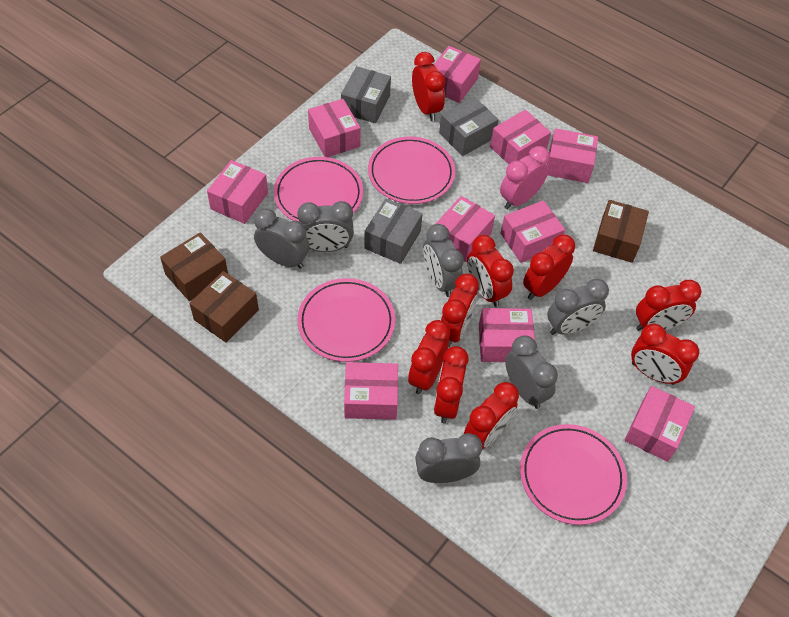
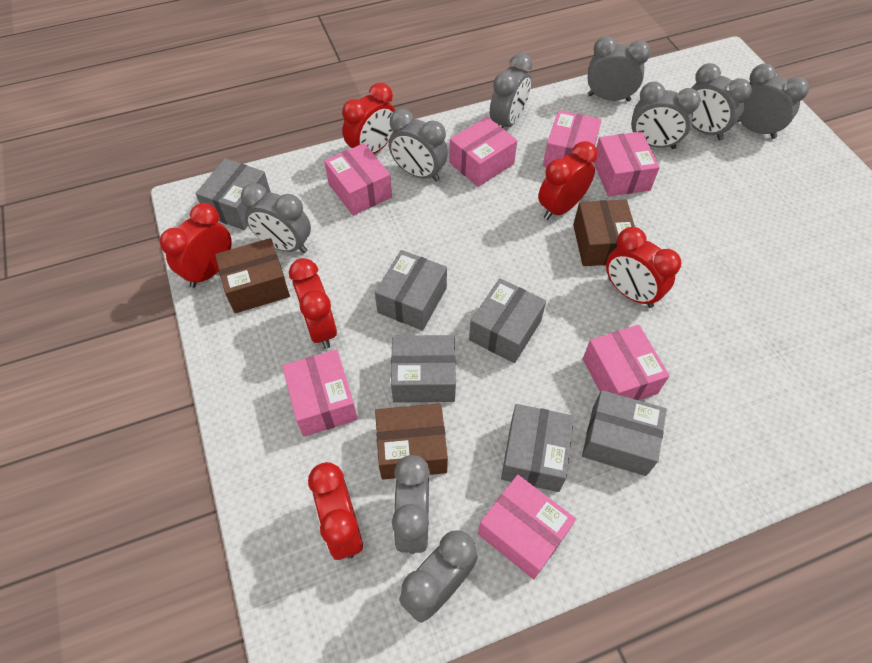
grey box: [341,66,391,123] [364,198,423,264] [439,97,499,156] = 3 -> [195,158,271,230] [375,250,447,331] [391,335,456,403] [469,278,546,363] [501,404,574,492] [582,390,667,476] = 6
grey clock: [254,209,310,269] [298,201,354,252] [415,433,482,483] [423,224,464,297] [505,336,558,409] [547,279,609,335] = 6 -> [241,183,311,253] [389,109,448,182] [392,455,430,554] [399,530,478,623] [490,53,533,128] [587,36,650,102] [631,81,700,149] [691,63,752,140] [737,64,809,139] = 9
pink box: [207,160,268,224] [308,99,361,157] [344,362,398,420] [434,46,481,103] [436,196,495,262] [479,308,535,362] [490,110,551,164] [500,200,565,263] [547,128,598,183] [625,386,695,462] = 10 -> [282,349,358,437] [324,143,392,216] [449,117,517,187] [478,475,576,579] [543,110,602,167] [583,325,670,400] [593,131,660,197] = 7
pink clock: [500,146,550,209] = 1 -> none = 0
pink plate: [274,157,363,221] [297,278,395,362] [368,137,455,204] [520,424,627,525] = 4 -> none = 0
red clock: [408,320,450,394] [412,52,445,121] [434,346,469,423] [441,273,479,347] [464,382,519,449] [467,235,514,307] [523,234,575,300] [631,324,699,385] [636,280,701,331] = 9 -> [160,203,232,288] [289,258,337,349] [308,462,363,560] [342,83,395,154] [538,141,597,220] [606,227,681,308] = 6

